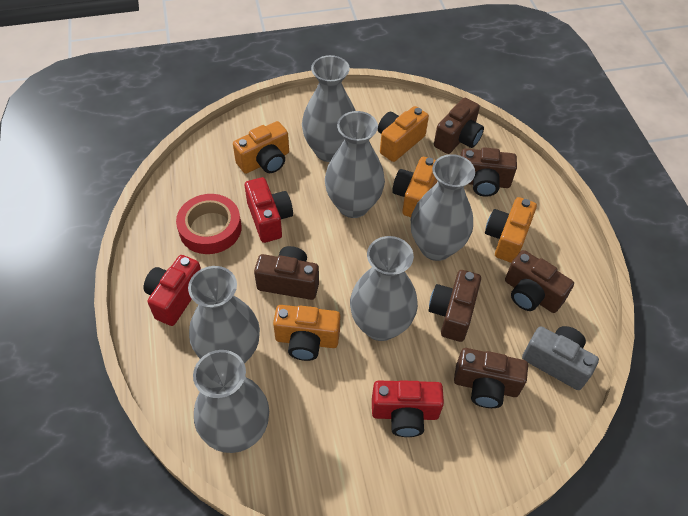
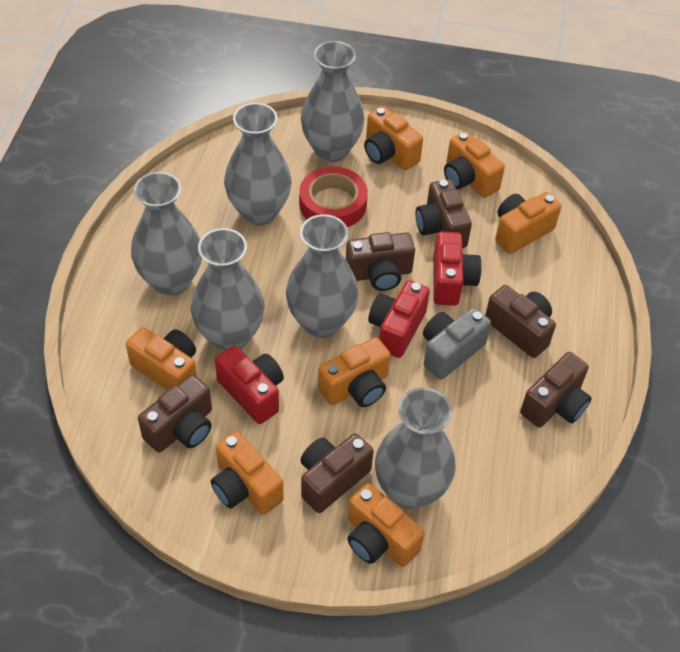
orange camera: [233,121,289,174] [273,305,340,361] [378,106,429,162] [392,157,437,217] [485,197,537,263] = 5 -> [126,327,197,390] [211,431,284,515] [318,337,391,407] [347,483,425,567] [364,106,423,170] [444,131,505,198] [495,192,561,254] = 7

